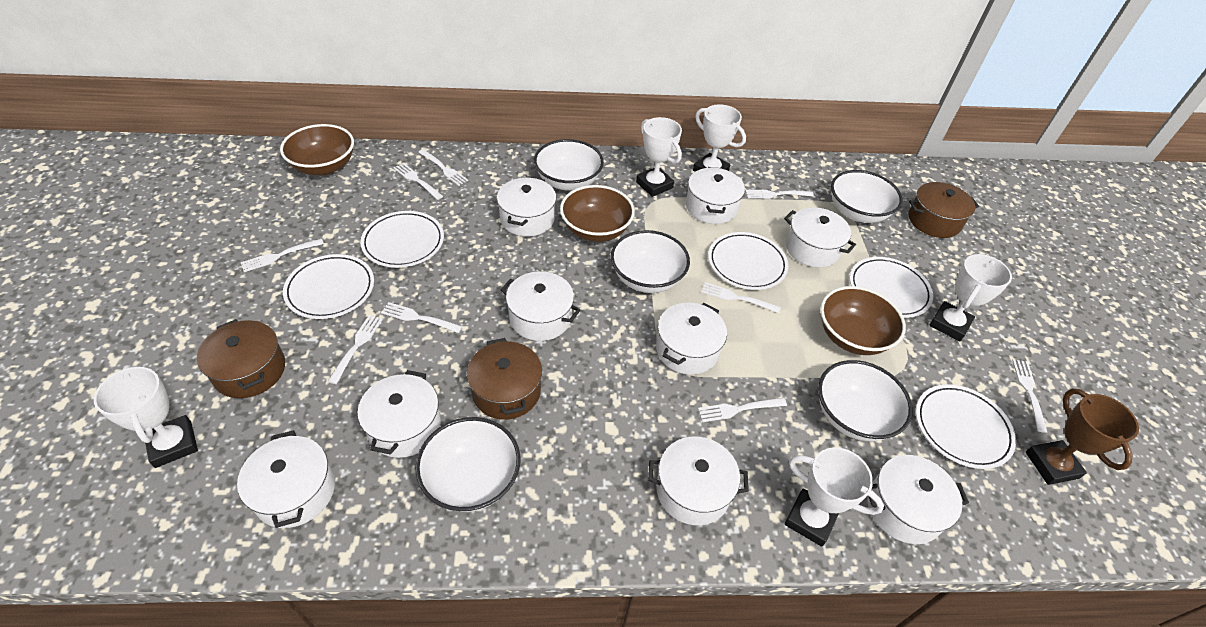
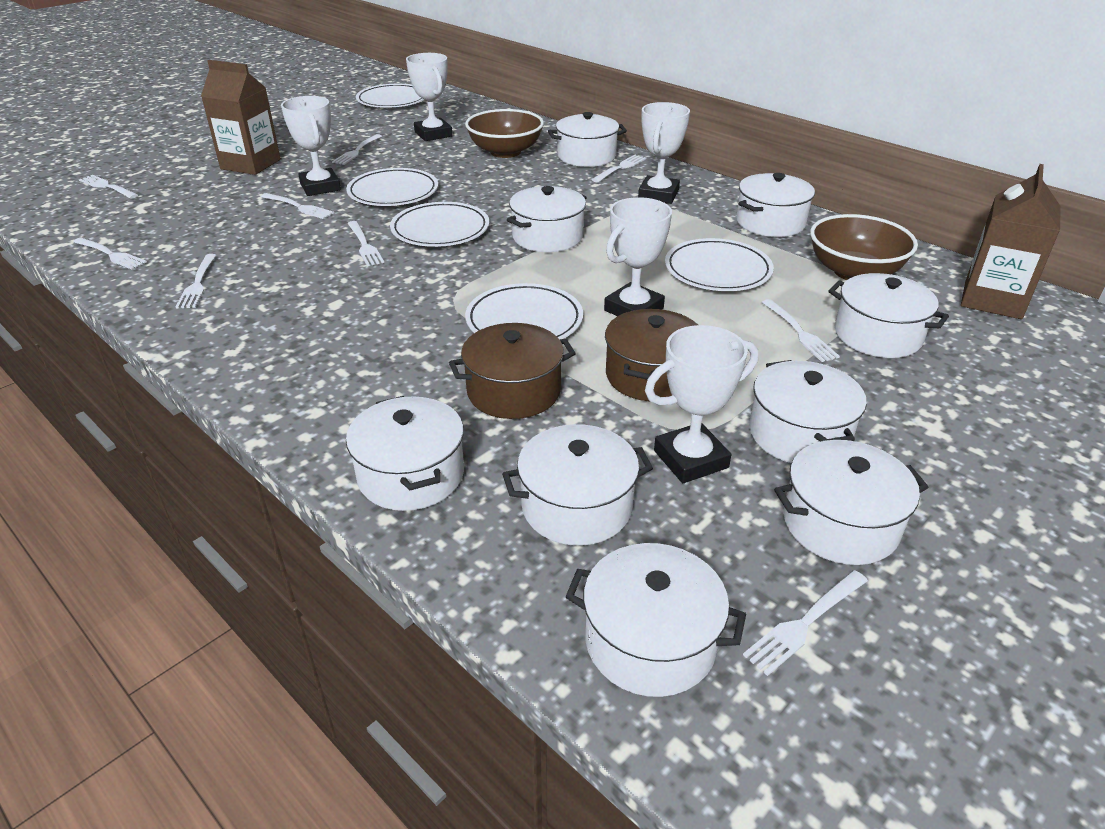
brown bowl: [280,124,354,175] [560,185,635,242] [820,286,906,355] = 3 -> [465,109,544,158] [810,214,918,280] = 2
brown carton: none = 0 -> [201,60,281,175] [961,164,1061,319] = 2
brown pot: [197,319,285,398] [467,338,542,420] [909,182,979,238] = 3 -> [449,323,576,419] [605,309,698,401] = 2
brown trophy: [1026,388,1139,485] = 1 -> none = 0
white bowl: [415,417,520,512] [534,139,604,191] [611,230,690,293] [818,360,913,441] [831,170,903,223] = 5 -> none = 0

